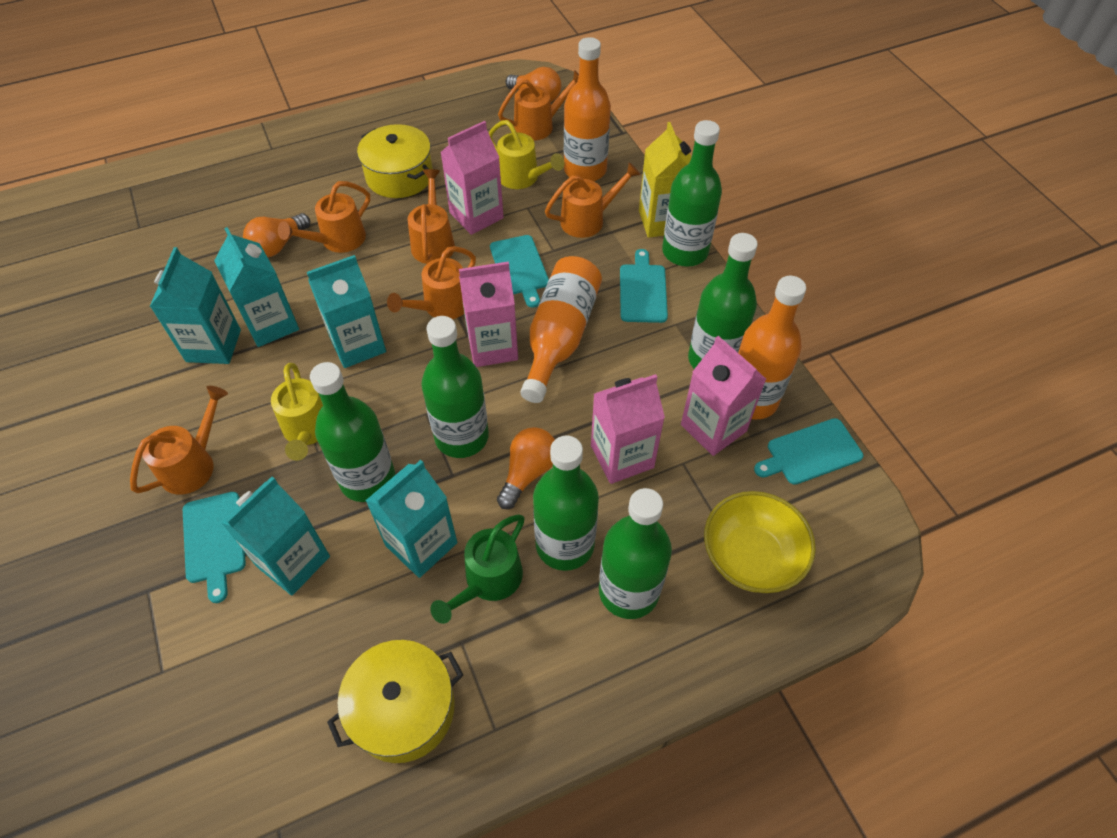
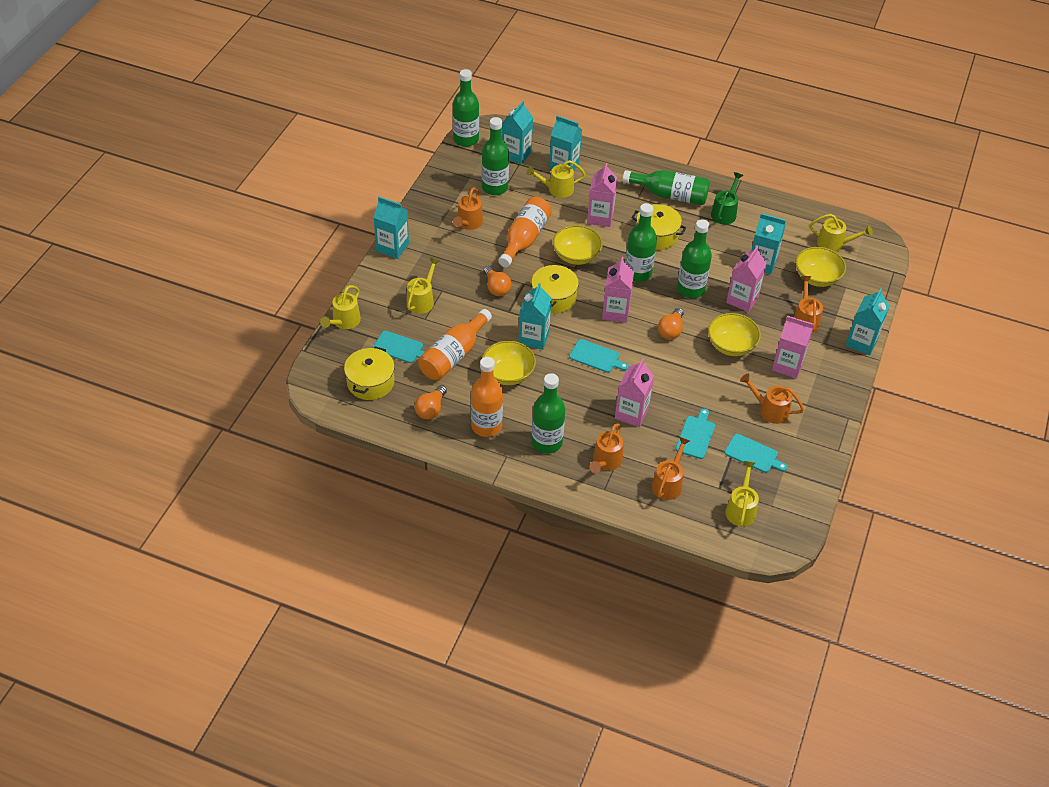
orange watering can: [130,386,228,495] [278,181,370,253] [387,246,476,319] [408,169,455,264] [498,70,579,141] [545,162,641,238] = 6 -> [453,187,483,230] [589,423,623,473] [652,437,690,500] [740,374,804,424] [794,276,823,333] = 5
pink carton: [441,121,504,235] [459,261,518,367] [591,374,665,484] [681,336,766,456] = 4 -> [587,163,618,227] [602,257,634,323] [615,358,654,427] [726,246,767,312] [772,316,814,379] = 5
turquoise carton: [150,247,241,364] [214,227,299,347] [222,477,330,595] [307,255,386,368] [365,460,457,578] = 5 -> [373,197,409,259] [502,101,533,164] [518,283,552,350] [549,115,582,170] [751,213,786,274] [846,288,890,355] = 6
yellow bowl: [704,491,816,593] = 1 -> [482,341,536,385] [553,225,603,265] [708,313,761,356] [796,247,846,287] = 4
yellow carton: [639,122,691,238] = 1 -> none = 0
yellow pot: [327,640,463,763] [357,124,433,198] = 2 -> [344,347,395,400] [531,264,579,313] [631,204,686,250] = 3
yellow watering can: [271,363,323,461] [489,120,564,189] = 2 -> [320,285,361,329] [406,258,439,314] [526,160,586,198] [725,461,759,527] [809,214,873,252] = 5

